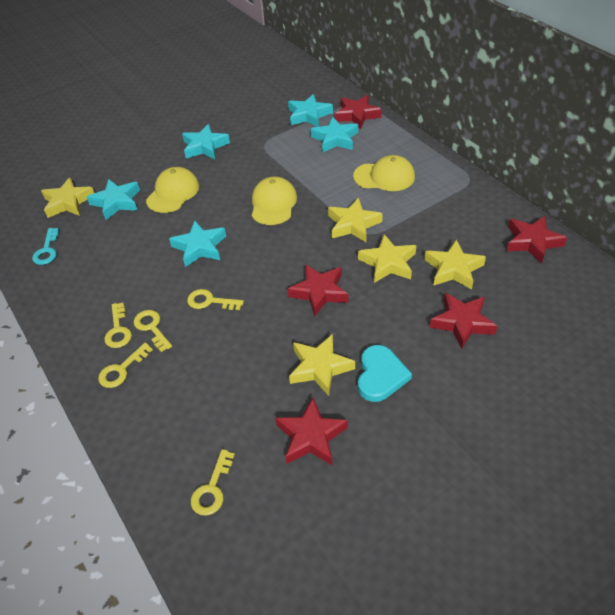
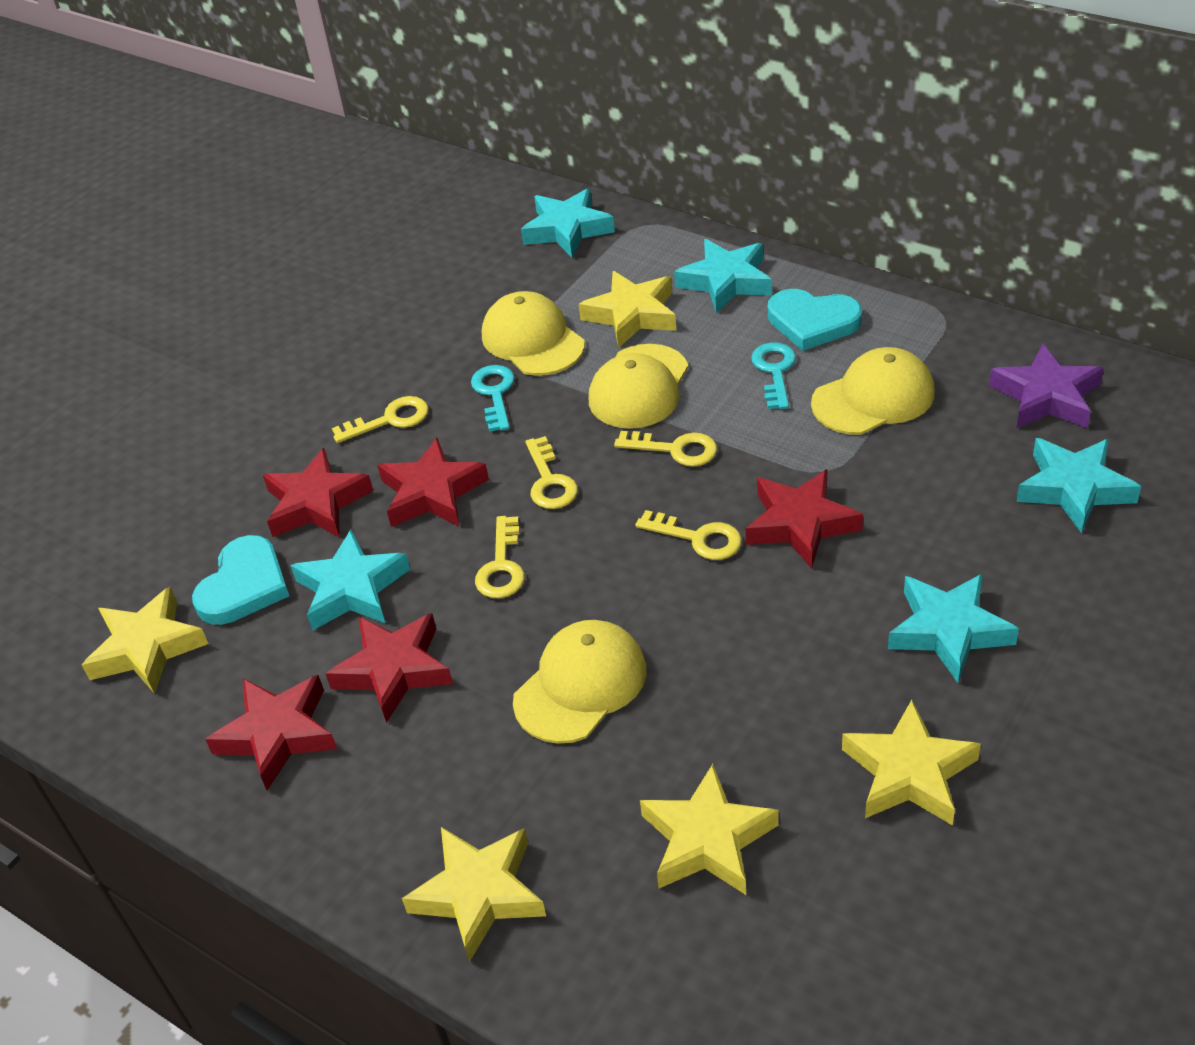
purple star: none = 0 -> [989,343,1103,429] = 1
turquoise heart: [358,345,412,402] = 1 -> [192,535,289,625] [768,289,862,351] = 2
turquoise key: [32,228,59,265] = 1 -> [471,365,515,432] [751,342,796,409] = 2
yellow cap: [146,167,199,213] [252,177,297,225] [353,155,415,191] = 3 -> [482,291,585,376] [513,620,646,744] [589,344,688,429] [811,347,935,435] = 4

